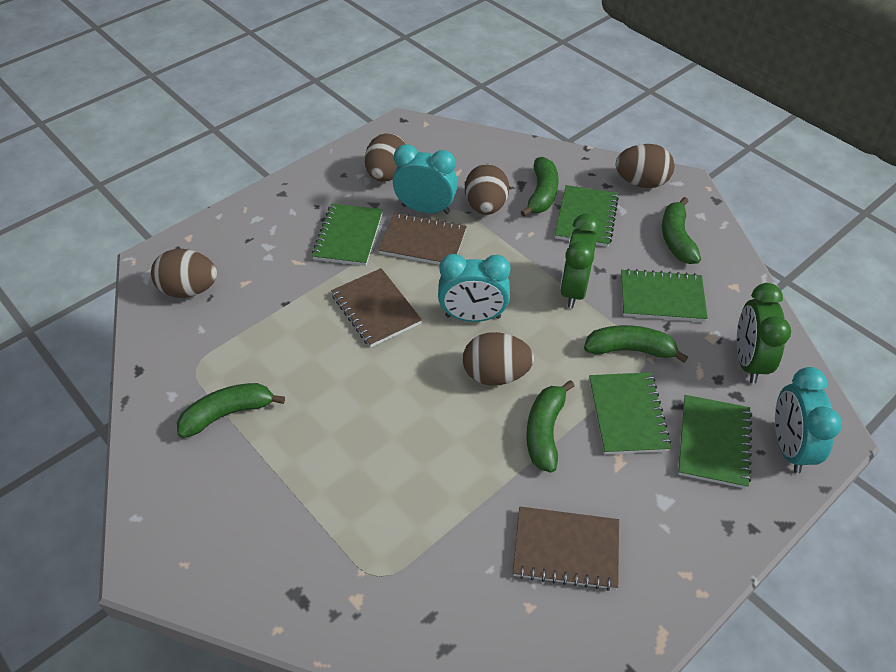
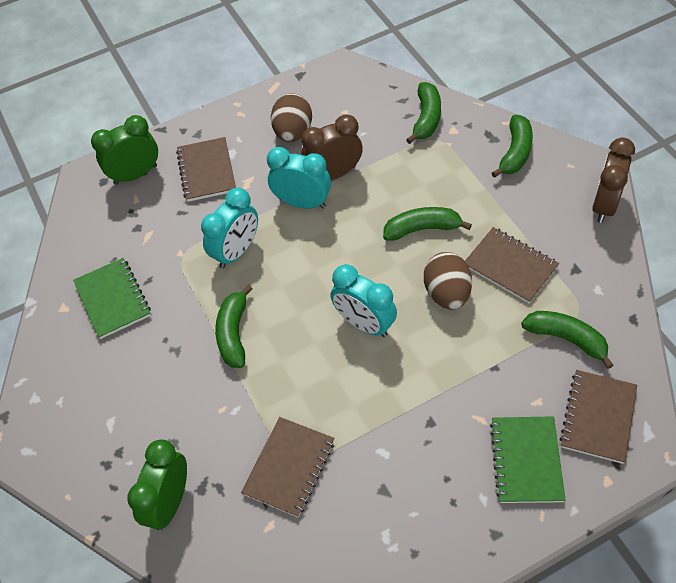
brown clock: none = 0 -> [301,114,363,180] [592,137,635,223] = 2
brown egg: [151,249,217,298] [365,133,406,182] [463,332,534,385] [465,164,509,215] [616,144,675,188] = 5 -> [271,93,312,142] [424,252,472,310] = 2
brown notebook: [331,268,422,347] [378,213,467,265] [513,507,619,591] = 3 -> [176,137,236,202] [241,417,334,517] [465,227,559,304] [560,370,637,464] = 4
green notebook: [312,203,383,266] [555,185,619,247] [589,372,672,454] [621,269,708,322] [678,395,752,489] = 5 -> [73,258,151,339] [490,416,566,503] = 2

